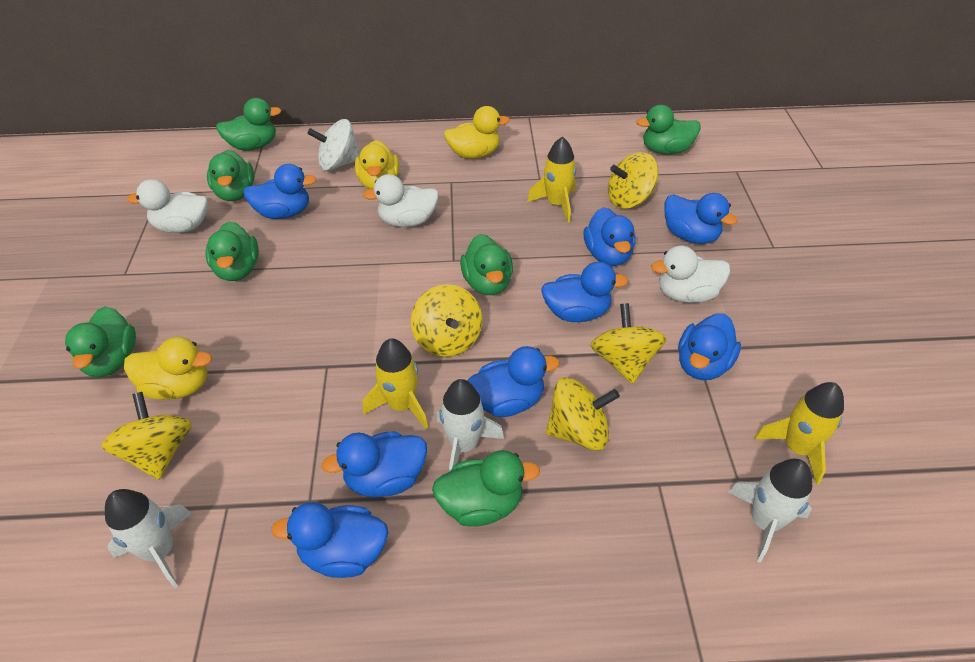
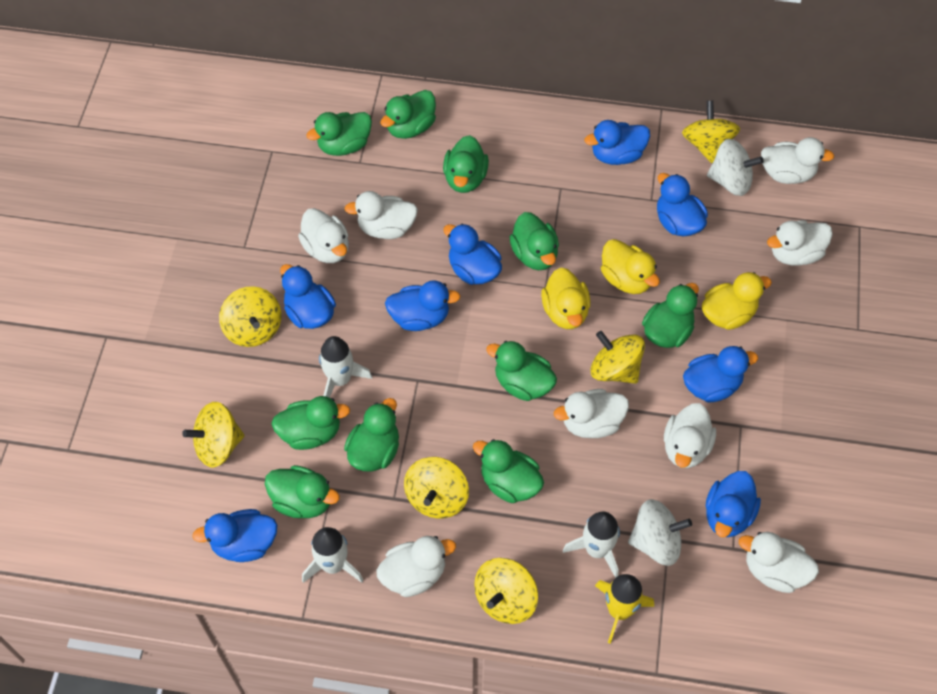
green duck: [65,306,136,377] [205,222,259,281] [207,150,254,201] [216,98,282,151] [432,450,540,527] [460,234,513,295] [636,105,700,155] = 7 -> [265,465,340,518] [272,396,350,450] [306,112,372,156] [344,398,399,471] [380,90,436,139] [443,135,489,193] [473,439,544,503] [486,341,557,401] [509,212,559,270] [642,283,699,348] = 10
white duck: [127,179,208,233] [363,174,439,227] [651,246,730,303] = 3 -> [298,208,349,263] [344,191,418,239] [376,536,456,597] [554,389,629,438] [664,403,716,468] [739,532,819,593] [761,137,834,184] [767,220,833,265] = 8
white spinning top: [307,119,360,171] = 1 -> [628,499,692,566] [707,139,764,196] = 2
yellow rocket: [363,338,428,429] [527,136,576,223] [755,382,844,485] = 3 -> [595,574,654,644] = 1
yellow spinning top: [101,392,192,480] [411,284,482,357] [546,377,620,451] [590,303,667,384] [608,152,658,209] = 5 -> [182,402,245,467] [219,286,281,347] [404,457,469,518] [474,558,538,624] [591,331,645,384] [682,101,740,163] = 6

